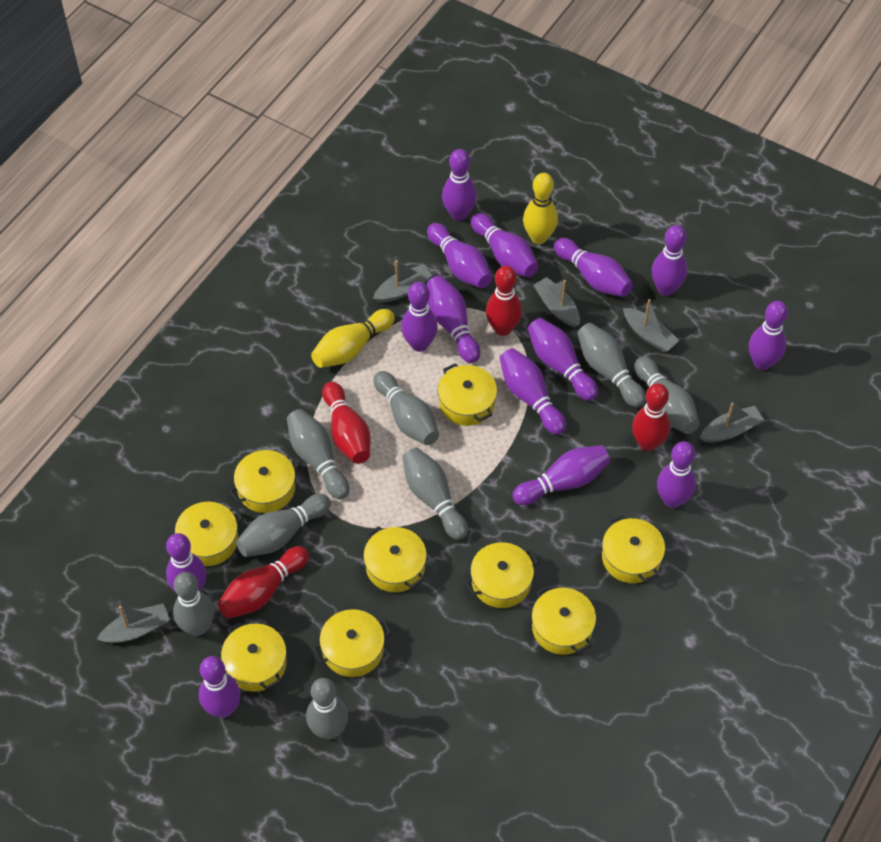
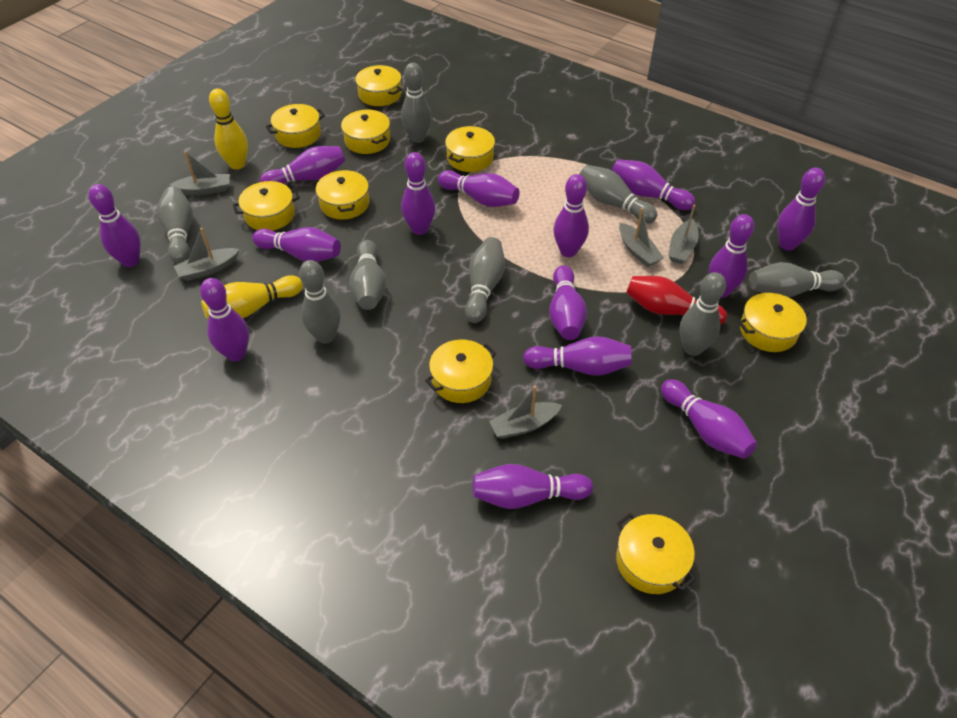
red bowling pin: [217,546,309,619] [322,382,370,464] [486,266,522,336] [632,383,670,451] = 4 -> [626,276,727,325] = 1

